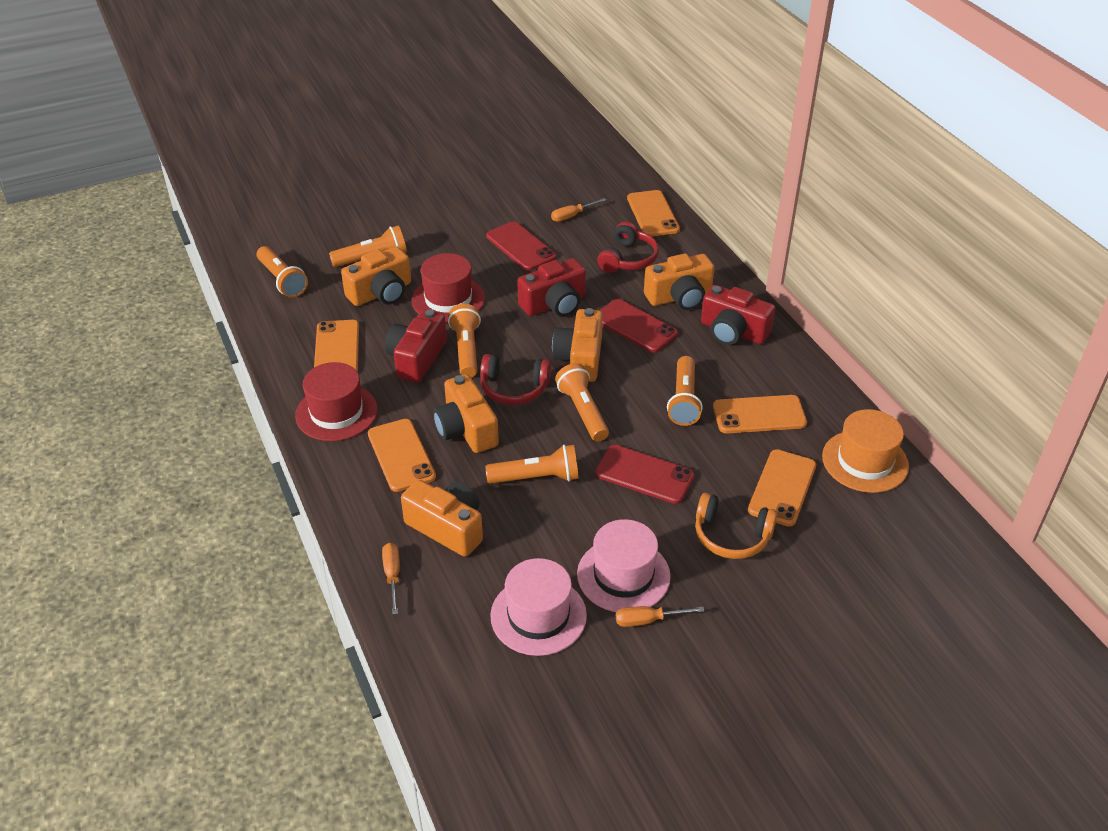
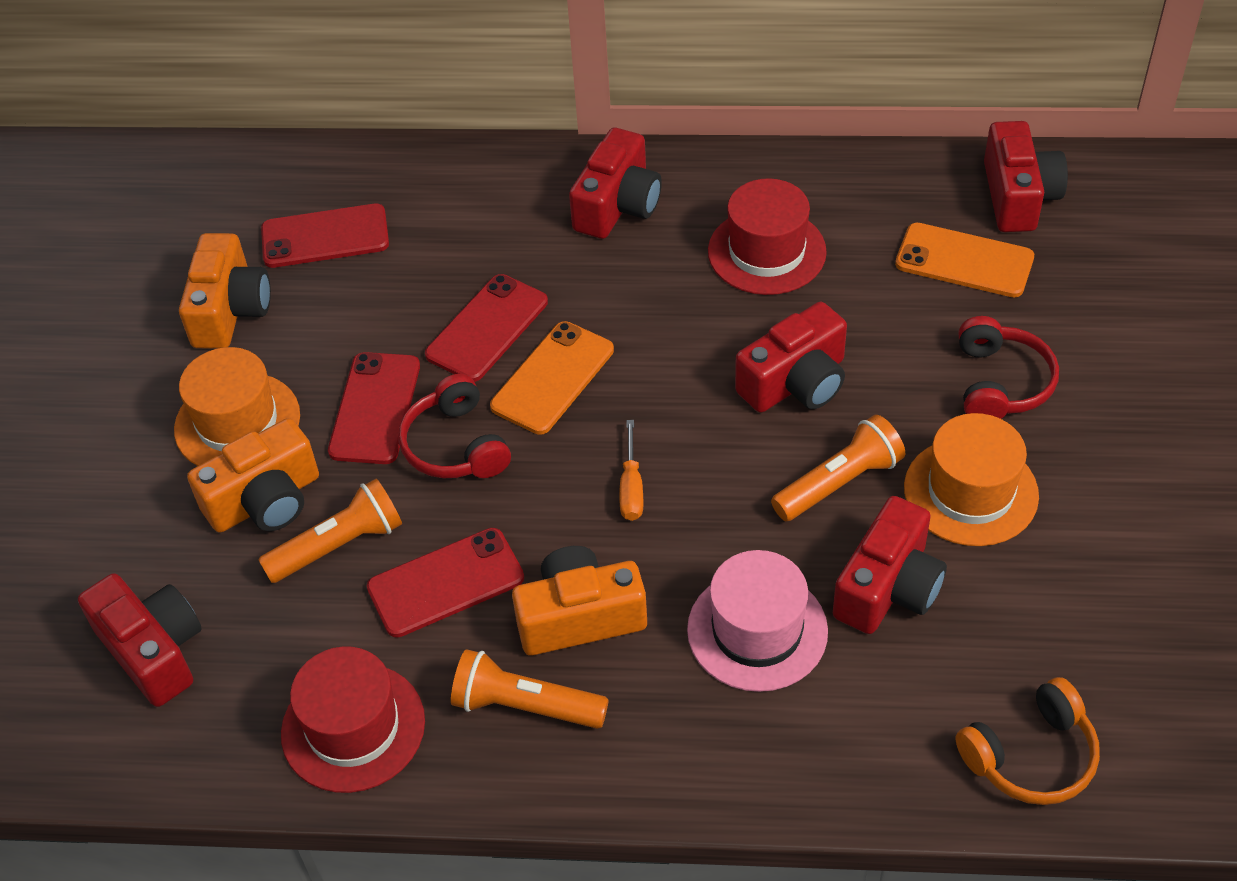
orange camera: [341,246,411,306] [401,480,483,557] [433,374,499,453] [552,308,603,382] [644,253,714,310] = 5 -> [179,233,271,349] [187,418,319,533] [512,546,647,656] = 3
orange flashlight: [256,246,308,298] [329,226,407,267] [448,304,481,377] [485,445,579,484] [555,363,609,442] [667,356,703,426] = 6 -> [258,479,402,583] [451,649,609,729] [771,415,905,521] = 3
orange hat: [822,409,909,493] = 1 -> [174,347,300,466] [904,413,1039,546] = 2
orange phone: [314,320,359,372] [368,419,436,492] [627,190,680,236] [713,395,807,433] [748,449,816,527] = 5 -> [490,321,614,435] [895,223,1034,297] = 2
orange screwdriver: [382,543,400,615] [551,198,606,222] [616,606,704,627] = 3 -> [619,420,643,521] = 1
pink hat: [490,558,587,656] [577,519,671,612] = 2 -> [687,550,828,692] = 1
red camera: [385,309,447,383] [517,258,586,317] [701,285,775,345] = 3 -> [78,573,202,707] [569,128,662,239] [735,302,847,413] [833,496,947,634] [984,121,1068,232] = 5
red phone: [486,221,556,271] [595,445,695,504] [600,299,678,353] = 3 -> [261,204,389,268] [328,352,420,464] [367,528,524,637] [425,274,548,382] = 4

